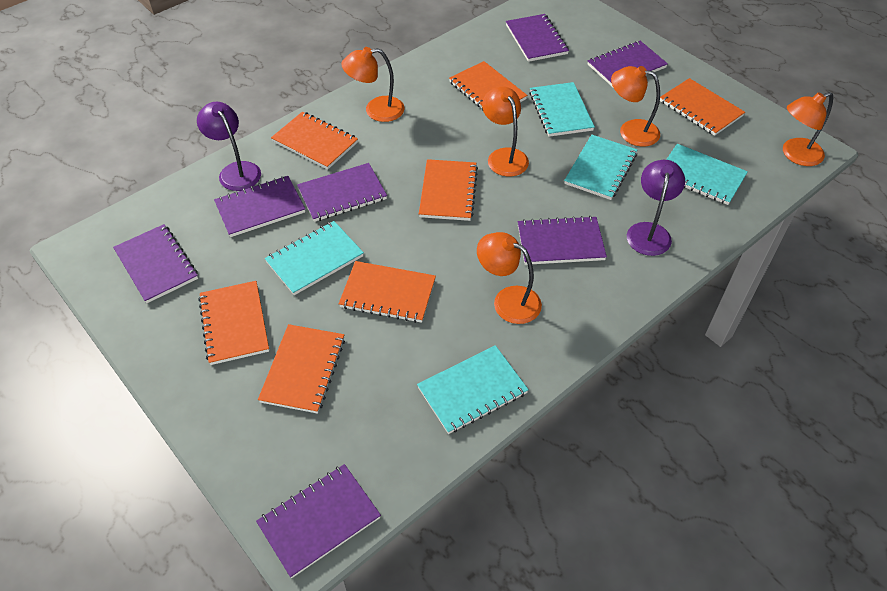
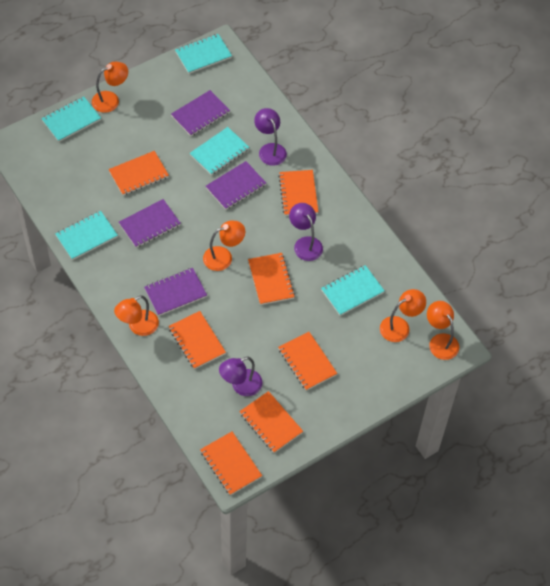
purple lamp: [197,102,261,191] [627,160,685,256] = 2 -> [219,357,263,396] [254,108,287,166] [289,203,323,261] = 3
purple notebook: [113,224,198,303] [214,176,305,237] [256,464,381,578] [297,163,387,222] [506,14,569,62] [518,216,607,265] [588,41,668,87] = 7 -> [119,199,181,248] [144,268,207,316] [171,90,230,136] [206,161,266,210] = 4

